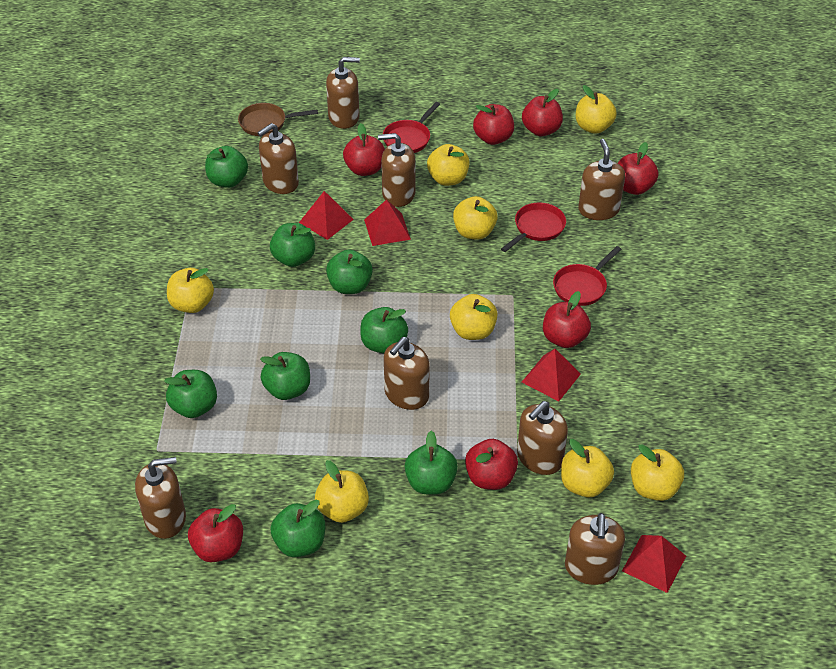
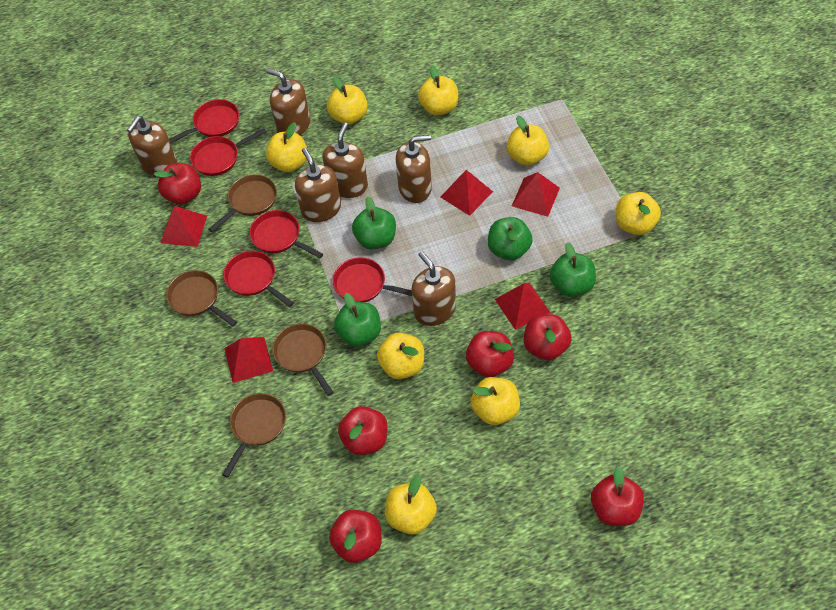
brown pan: [238,103,318,136] = 1 -> [166,270,237,327] [209,174,277,233] [222,393,286,478] [272,324,334,396] = 4
brown soap dispenser: [135,457,186,539] [257,123,299,194] [326,57,360,129] [378,133,416,207] [384,337,430,410] [517,401,568,475] [565,513,625,585] [578,139,625,220] = 8 -> [127,116,177,177] [266,68,310,135] [295,148,341,222] [322,123,368,198] [396,135,432,203] [412,251,456,326] = 6
green apple: [164,370,217,418] [205,146,248,188] [260,352,310,400] [270,223,315,267] [271,500,325,557] [326,250,373,294] [360,307,408,353] [405,431,458,495] = 8 -> [334,293,381,347] [352,196,396,250] [488,217,533,261] [550,242,596,297] = 4
red apple: [188,504,243,562] [343,123,385,176] [465,439,518,490] [473,104,514,145] [522,89,563,136] [543,291,591,348] [618,142,659,195] = 7 -> [154,163,201,205] [329,510,382,563] [338,406,388,455] [466,331,514,378] [524,314,572,360] [591,466,644,526] = 6
red pan: [383,102,440,153] [501,203,566,252] [553,246,621,306] = 3 -> [169,99,239,144] [190,128,267,176] [223,251,294,307] [249,210,323,258] [333,257,412,302] = 5
red pyramid: [299,191,354,240] [364,199,411,246] [522,349,581,401] [622,535,686,593] = 4 -> [161,206,207,247] [224,337,273,383] [441,170,493,216] [495,283,550,330] [512,172,560,217] = 5

